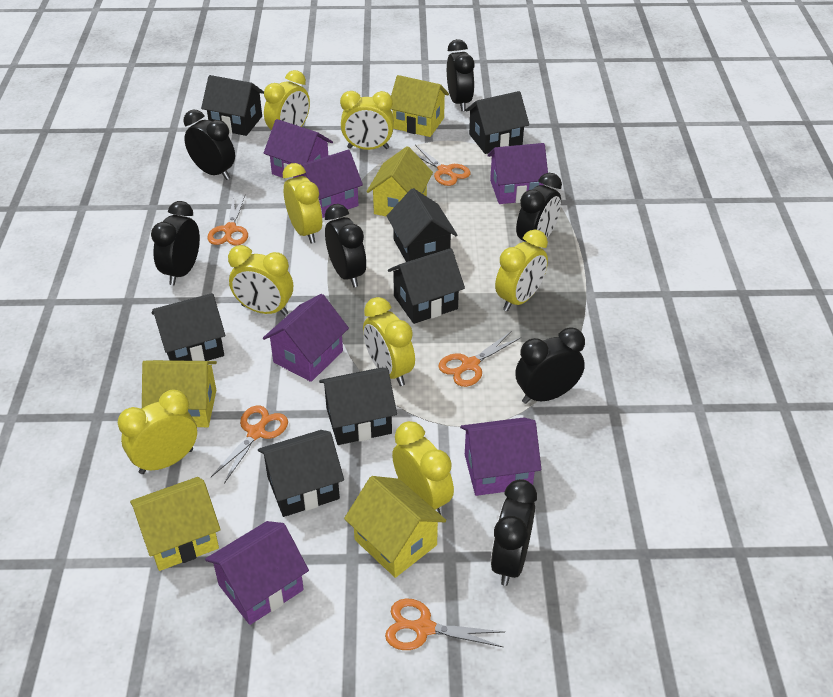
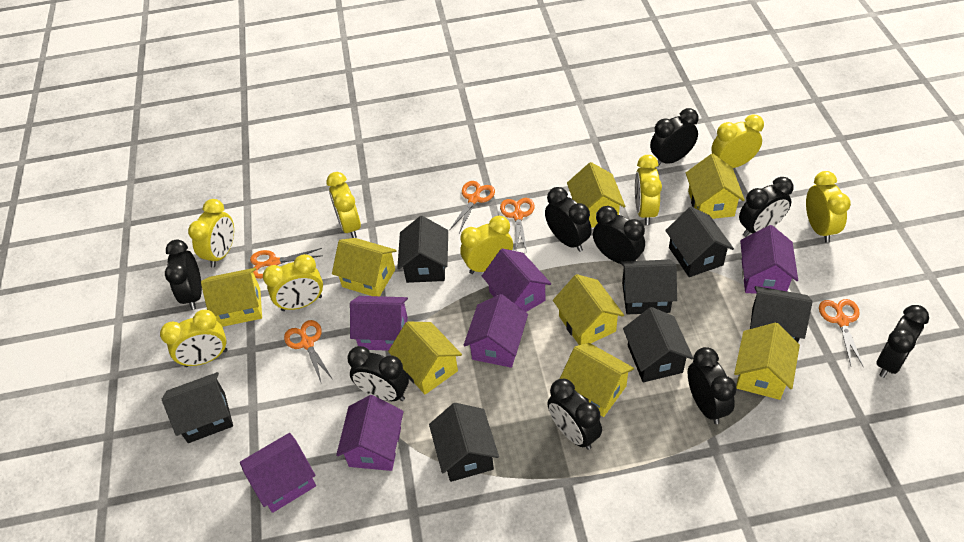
black clock: [151,201,200,286] [183,110,235,180] [325,204,366,287] [447,39,474,111] [491,479,537,586] [515,327,585,404] [516,173,562,242] = 7 -> [165,240,202,310] [348,346,409,401] [545,187,592,252] [547,379,602,450] [593,206,645,264] [650,108,699,167] [688,347,737,424] [739,177,794,237] [876,305,929,378] = 9
yellow house: [130,477,221,571] [142,360,217,427] [344,476,446,578] [367,146,433,217] [391,75,449,137] = 5 -> [201,268,262,327] [332,238,397,296] [388,321,462,394] [553,274,624,345] [560,343,634,417] [567,162,625,228] [686,154,745,219] [734,323,800,400] = 8

